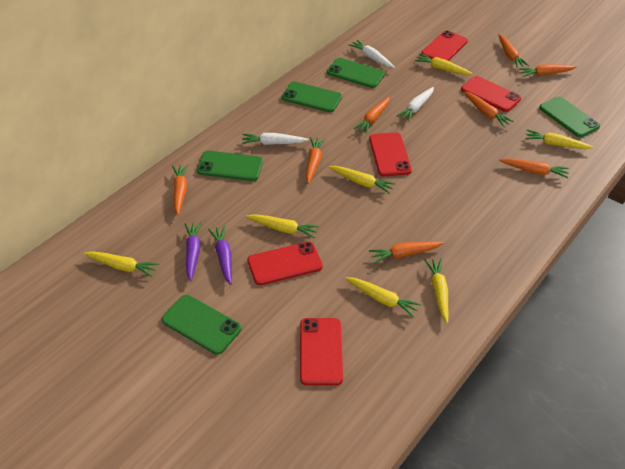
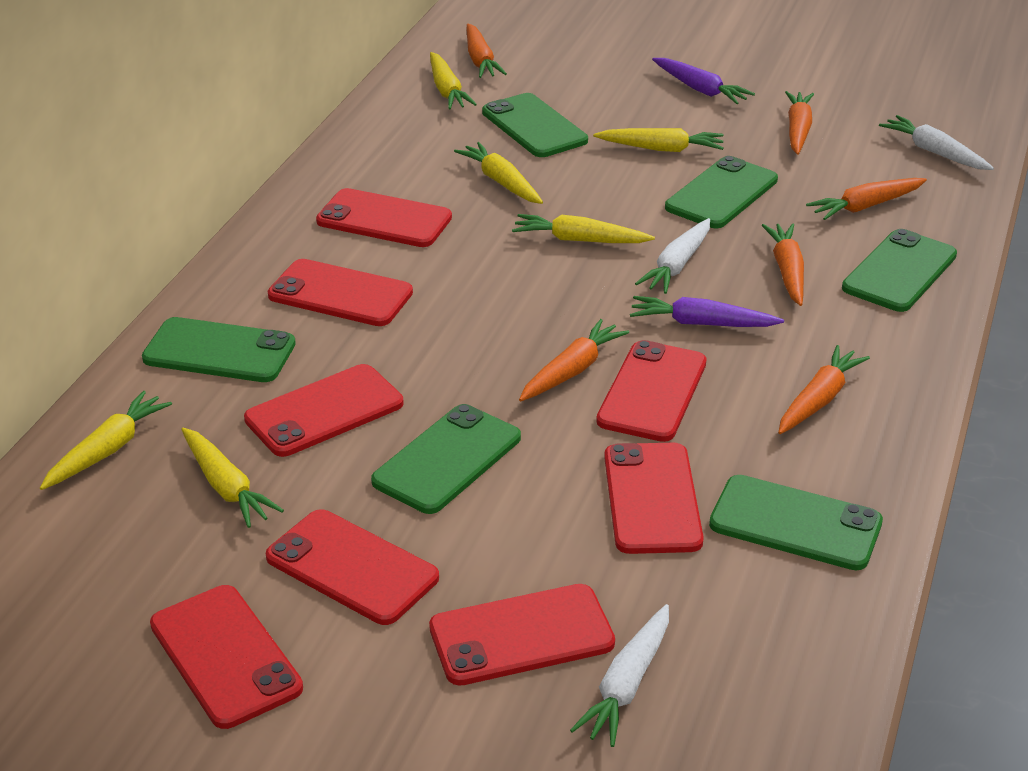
green phone: [162,295,242,354] [197,151,263,181] [282,81,342,112] [327,58,385,88] [539,97,600,137] = 5 -> [142,317,296,382] [371,404,521,514] [482,93,588,157] [665,156,778,228] [709,475,883,570] [842,229,957,312] = 6
orange carrot: [172,164,188,215] [306,137,325,184] [353,97,390,134] [369,241,444,264] [464,92,514,127] [498,35,529,68] [499,158,569,178] [518,64,577,77] = 8 -> [467,24,507,78] [519,319,629,401] [762,223,804,306] [778,345,870,434] [785,91,814,155] [806,178,927,220] = 6
red phone: [247,242,323,285] [300,318,343,385] [369,132,412,176] [421,30,468,61] [461,76,521,112] = 5 -> [150,585,303,729] [244,364,404,457] [266,509,439,625] [268,259,413,326] [316,188,452,247] [429,584,615,685] [596,340,707,442] [604,443,704,554] = 8
yellow carrot: [84,252,159,277] [246,214,319,238] [329,166,396,194] [345,277,422,318] [415,54,473,75] [424,259,448,323] [525,130,593,149] = 7 -> [40,391,172,490] [181,428,284,528] [430,52,477,109] [454,142,543,204] [512,214,655,243] [593,128,724,152] = 6

